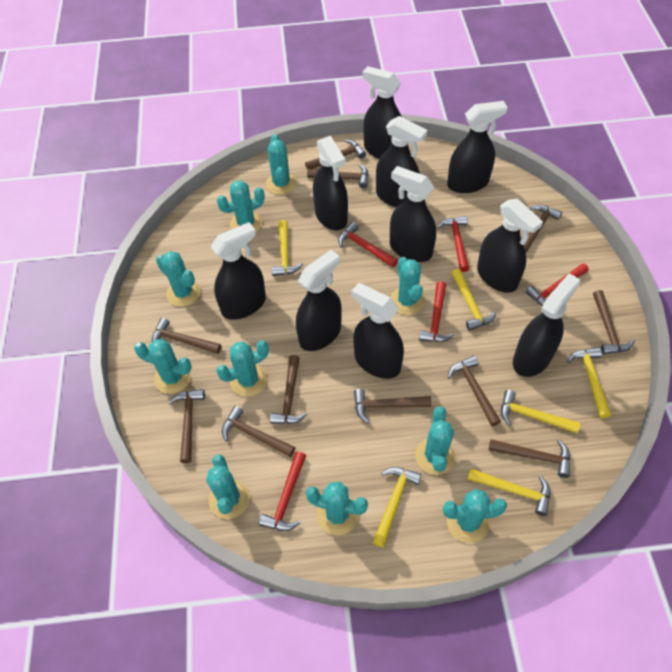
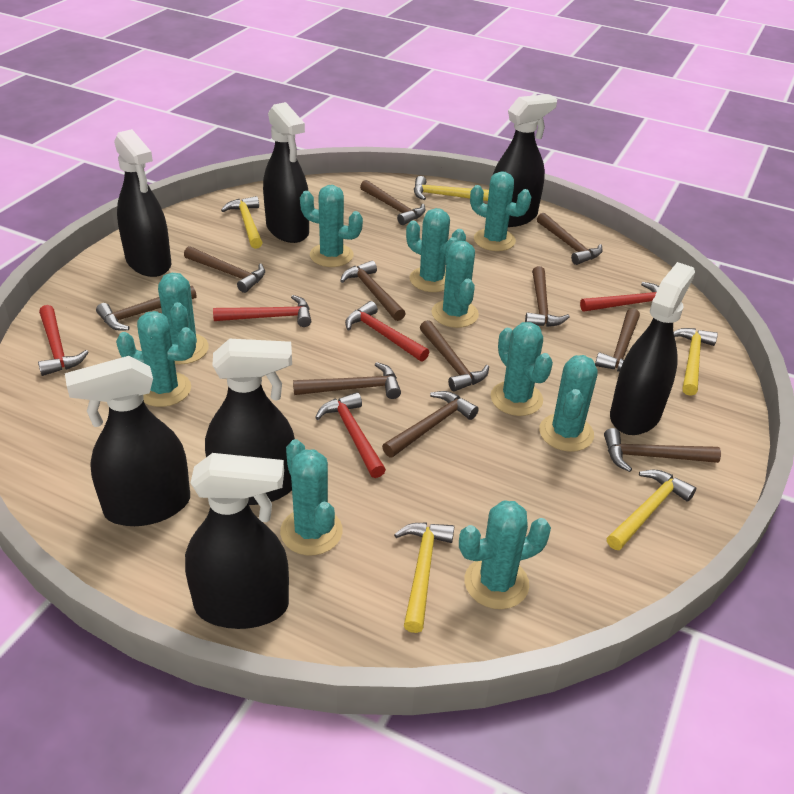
black spray bottle: [211,222,266,320] [296,250,342,351] [313,136,348,230] [351,283,404,379] [362,66,402,159] [376,116,427,208] [390,166,436,262] [447,101,508,193] [477,198,543,293] [513,273,580,377] = 10 -> [65,356,190,526] [114,129,171,277] [185,453,289,629] [205,339,295,505] [263,102,309,243] [492,94,557,227] [610,262,695,435] = 7
yellow hammer: [272,220,303,276] [373,467,421,547] [452,269,496,331] [467,468,550,516] [501,390,580,433] [567,347,611,418] = 6 -> [221,196,263,249] [394,522,454,633] [414,176,489,201] [607,470,696,550] [674,328,718,396] = 5

